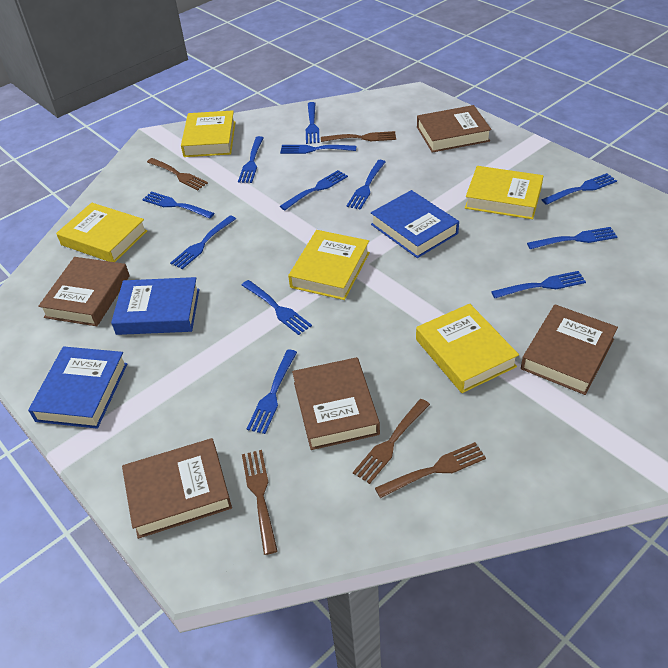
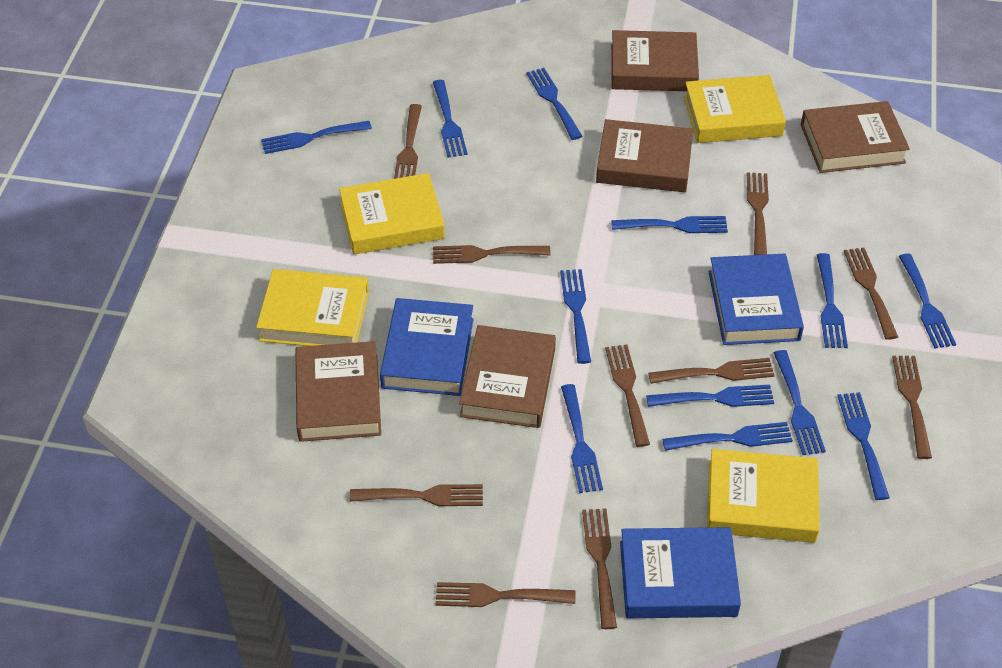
brown fork: [147,158,208,190] [242,450,278,555] [321,131,396,142] [353,399,430,484] [375,442,486,498] = 5 -> [350,484,483,506] [394,104,422,179] [433,245,551,264] [436,582,576,607] [582,508,617,629] [605,344,650,447] [648,358,775,384] [747,172,769,255] [844,247,898,340] [892,356,932,459] = 10
yellow book: [56,203,147,262] [181,110,236,157] [288,230,370,300] [416,304,519,393] [465,166,543,219] = 5 -> [256,269,369,346] [339,173,445,255] [684,75,786,143] [707,449,820,543] = 4

